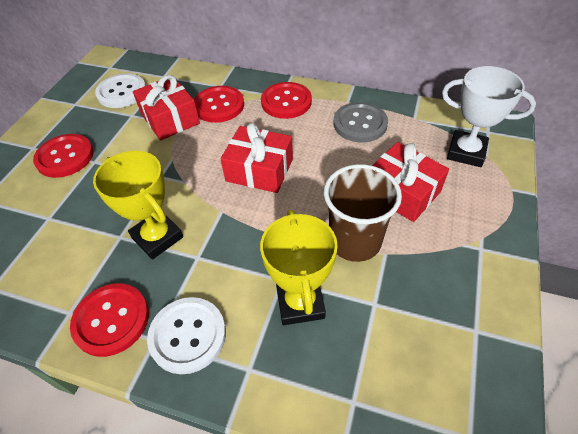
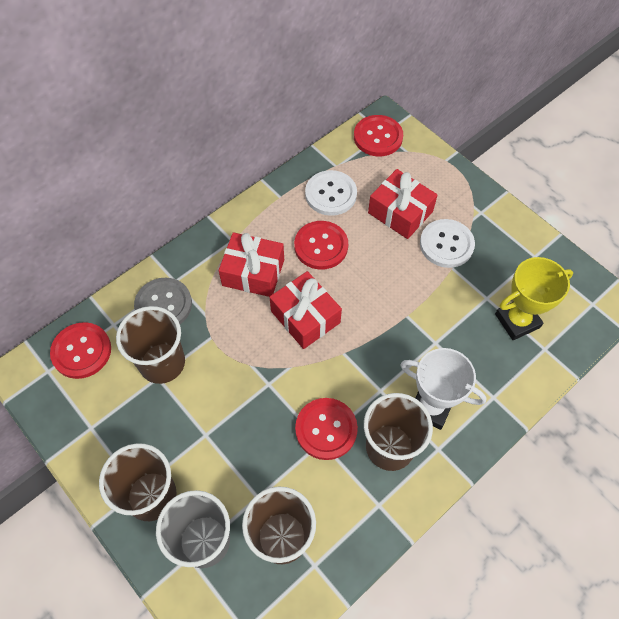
brown cup: [324,164,402,262] = 1 -> [99,443,177,521] [116,306,185,384] [242,487,316,564] [364,393,433,471] = 4
grey cup: none = 0 -> [156,490,230,568] = 1
yellow trophy: [93,151,183,260] [260,210,338,325] = 2 -> [495,257,573,340] = 1

